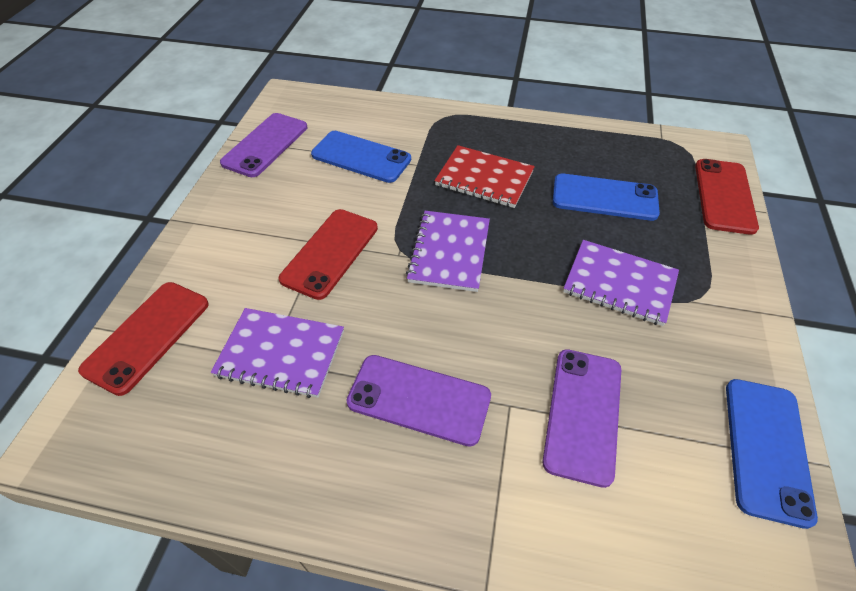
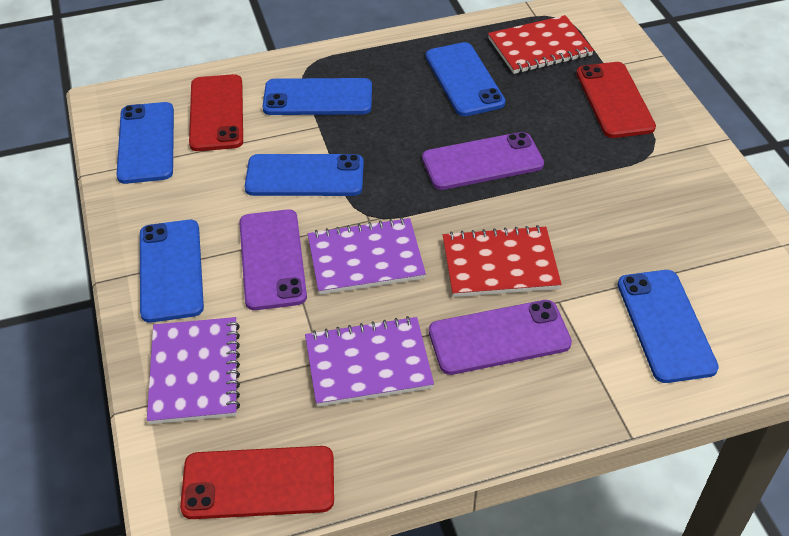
blue phone: [311,131,411,183] [553,174,660,221] [726,379,818,529] = 3 -> [117,102,174,184] [140,220,204,323] [245,154,364,196] [262,78,372,115] [426,42,506,116] [618,270,719,383] = 6
red notebook: [434,145,535,208] = 1 -> [443,225,562,297] [488,15,594,74] = 2

